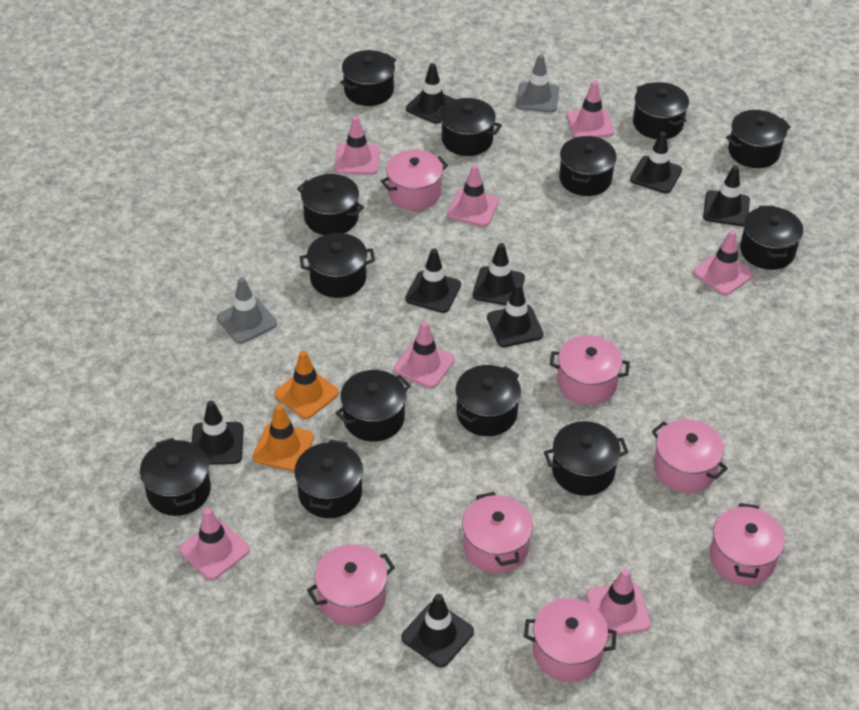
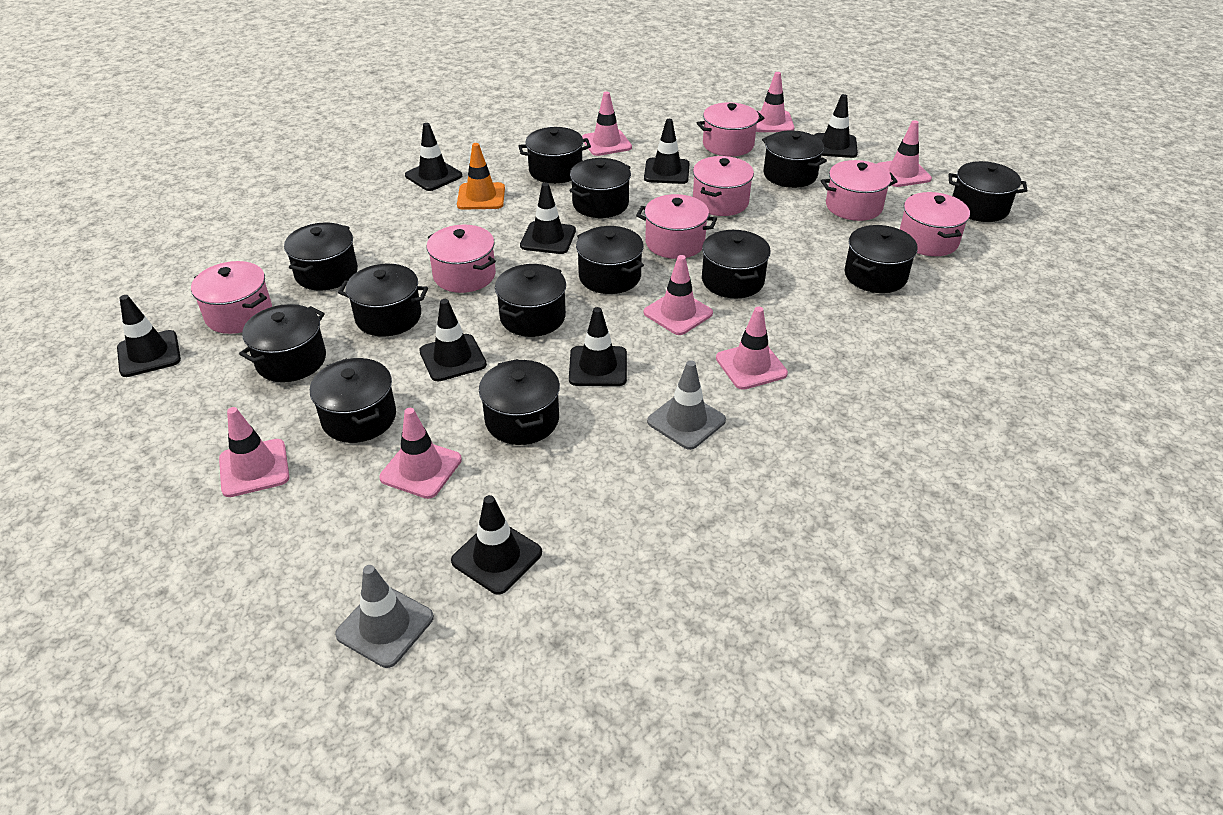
orange traffic cone: [252,404,314,472] [274,350,339,419] = 2 -> [457,143,505,210] = 1

